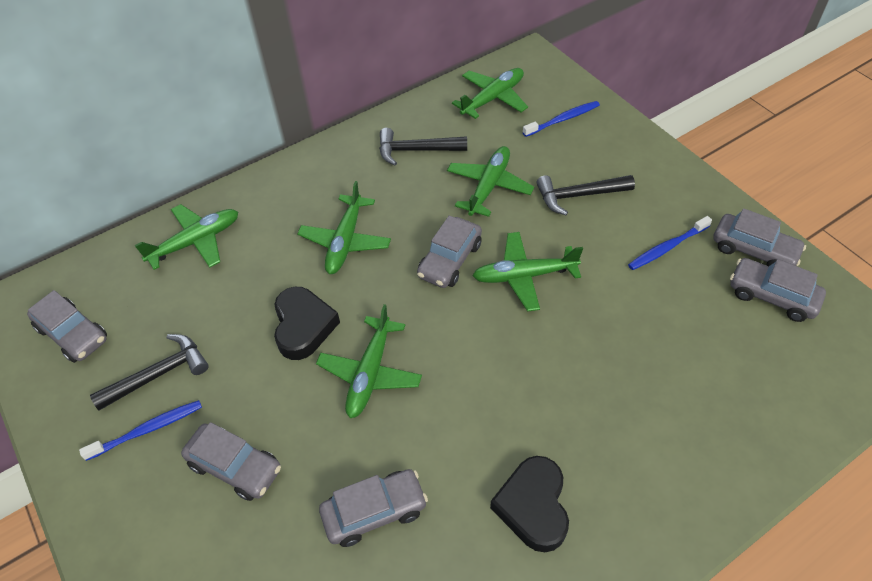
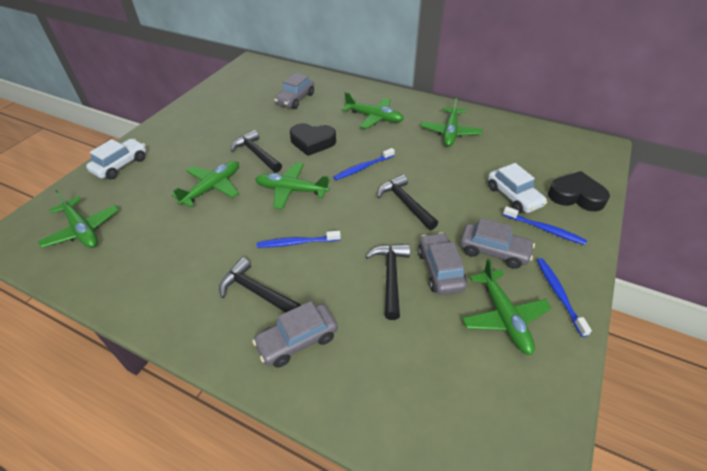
black hammer: [90,334,209,410] [379,128,467,165] [536,175,635,215] = 3 -> [219,257,301,313] [231,130,282,173] [366,244,410,320] [377,174,438,230] = 4
blue toothbrush: [79,400,202,461] [523,101,600,137] [628,216,712,270] = 3 -> [257,231,341,248] [333,148,395,180] [503,206,587,245] [537,258,592,337] = 4
grey car: [27,290,107,363] [181,422,281,501] [319,469,428,547] [417,216,482,288] [713,208,806,266] [730,258,826,322] = 6 -> [252,301,338,368] [274,73,314,109] [418,232,467,295] [460,218,535,269] = 4
white car: none = 0 -> [86,139,146,179] [488,163,547,213] = 2

